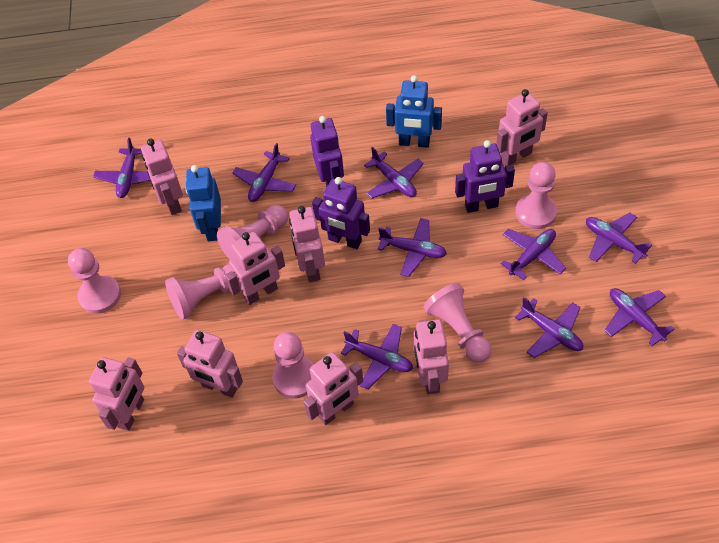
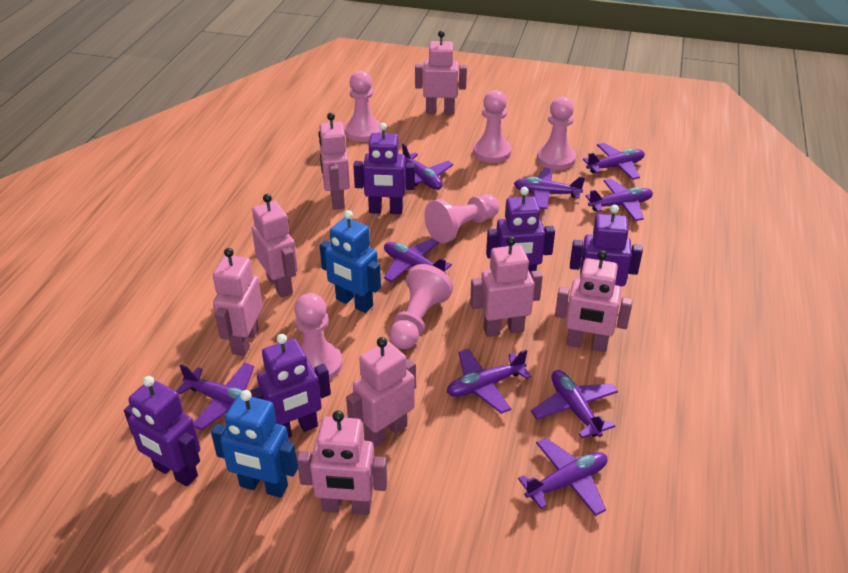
purple robot: [310,116,344,187] [312,177,370,249] [455,140,515,213] = 3 -> [124,376,200,487] [250,334,331,438] [353,123,415,214] [486,187,555,273] [570,205,643,287] = 5

